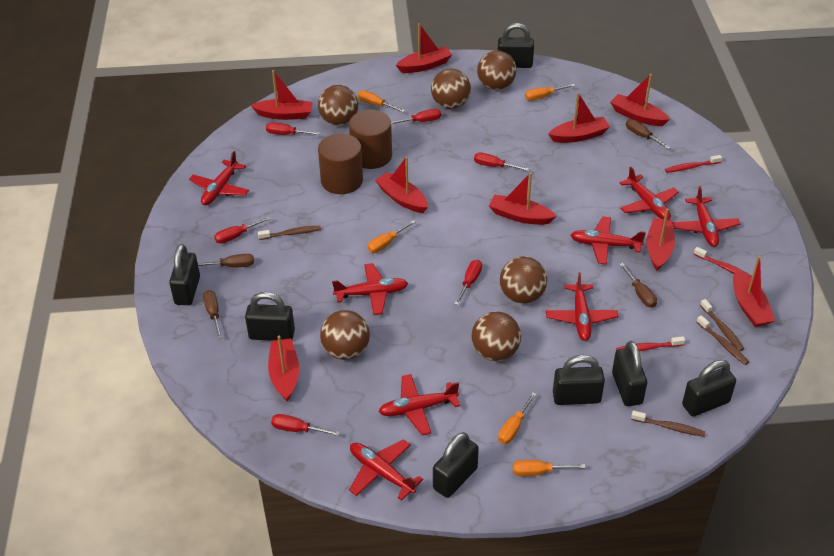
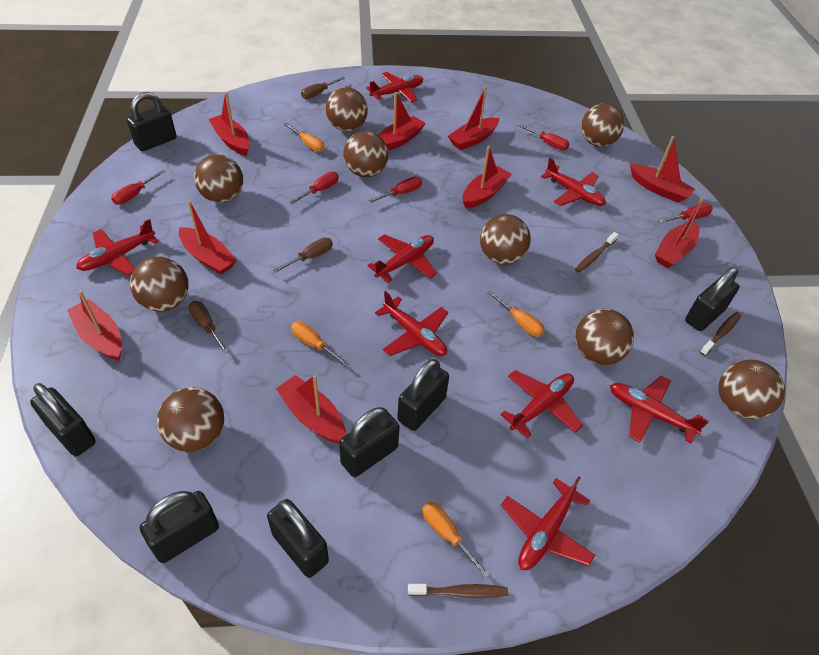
brown ball: [318,85,358,126] [320,310,370,360] [431,69,471,109] [471,311,521,361] [477,50,517,90] [500,256,547,304] = 6 -> [130,257,188,312] [157,387,224,452] [194,154,243,203] [326,87,368,131] [343,131,388,177] [480,214,531,265] [575,309,634,365] [581,103,624,147] [718,360,785,419] = 9
brown cylinder: [318,134,363,194] [349,110,392,169] = 2 -> none = 0
brown screwdriver: [198,254,254,268] [203,290,222,339] [619,263,657,308] [626,119,670,149] = 4 -> [189,301,229,354] [274,238,333,272] [301,77,345,99] = 3
brown toothbrush: [258,226,321,240] [631,411,705,437] [697,315,749,365] [700,299,744,351] = 4 -> [408,584,508,598] [575,232,618,273] [700,312,742,356] = 3
orange screwdriver: [358,90,405,112] [367,220,415,253] [498,392,537,444] [513,460,586,476] [525,84,575,101] = 5 -> [283,123,325,152] [291,321,350,367] [422,502,490,578] [488,291,545,337] = 4
red screwdriver: [214,217,271,244] [266,122,320,135] [271,414,340,436] [391,109,441,124] [455,260,482,305] [474,153,529,171] = 6 -> [111,170,166,205] [290,172,339,204] [369,177,422,203] [519,124,569,150] [659,204,713,223] = 5
red toothbrush: [616,336,685,351] [665,155,722,173] [694,247,752,279] = 3 -> none = 0

